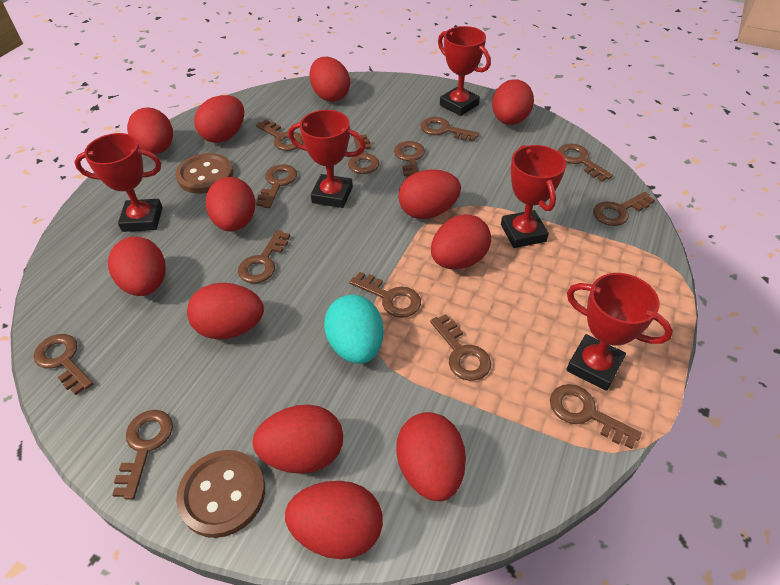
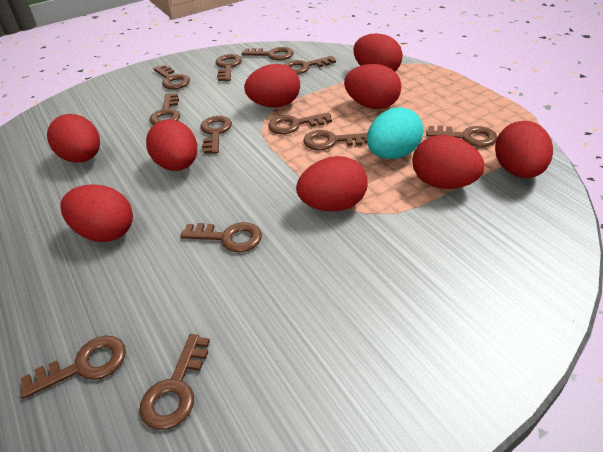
brown button: [176,153,233,194] [176,450,265,538] = 2 -> none = 0
brown key: [34,334,93,395] [112,410,173,500] [238,230,290,283] [256,119,303,151] [256,164,297,208] [348,134,379,174] [350,272,421,318] [394,141,425,179] [421,117,479,142] [430,314,491,381] [550,384,642,449] [558,143,613,182] [593,192,655,226] = 13 -> [20,335,126,399] [139,334,210,430] [149,93,180,125] [153,65,190,89] [180,222,262,252] [200,116,232,154] [216,54,242,81] [242,47,294,60] [268,113,332,134] [284,56,336,74] [303,130,367,150] [426,125,497,147] = 12
red egg: [108,237,166,296] [127,107,173,154] [187,283,264,339] [194,95,244,143] [206,177,255,232] [252,405,343,474] [285,481,383,559] [310,57,350,102] [396,412,466,501] [398,169,461,219] [431,214,491,269] [492,79,534,125] = 12 -> [47,114,100,163] [60,184,133,242] [146,119,197,171] [244,64,300,108] [296,156,368,211] [344,64,402,109] [353,33,403,71] [412,135,485,189] [495,121,553,178] = 9
red trophy: [74,133,163,232] [288,110,366,208] [438,26,491,116] [501,145,566,248] [566,273,673,391] = 5 -> none = 0

